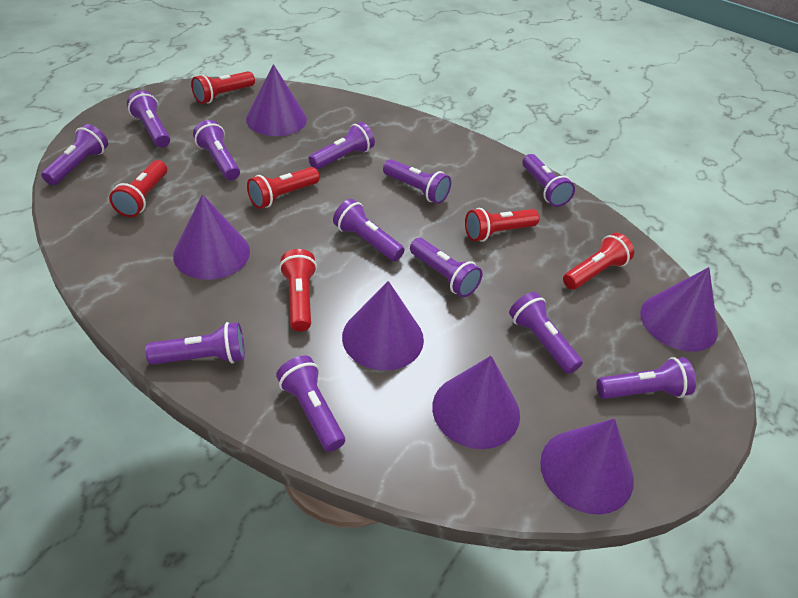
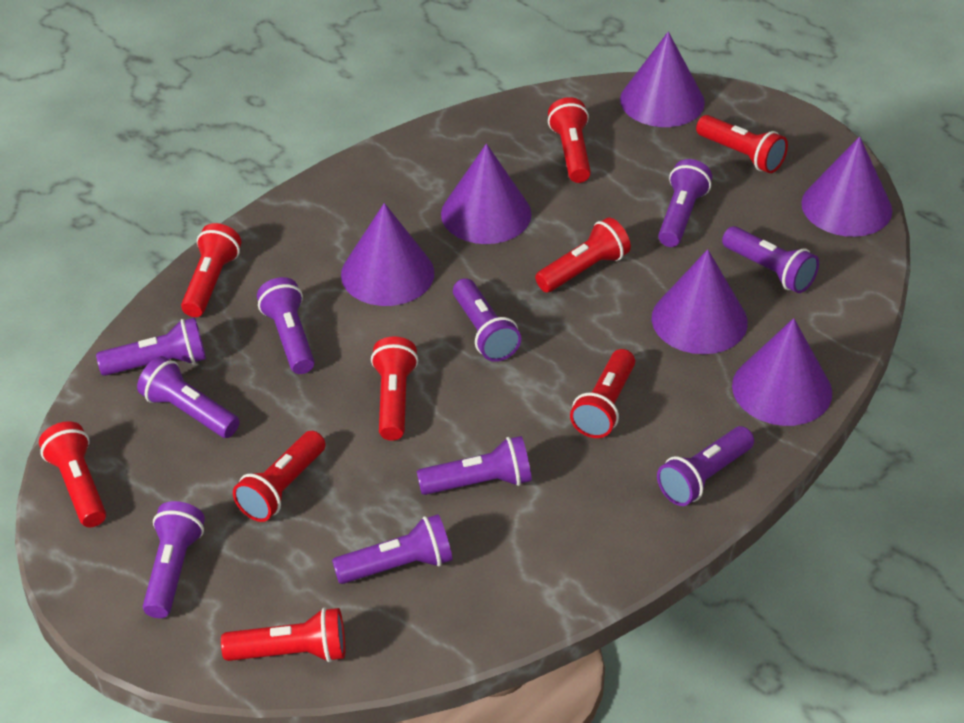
purple flashlight: [42,124,108,185] [127,90,170,147] [145,322,245,365] [193,120,240,180] [276,356,345,452] [309,122,375,170] [333,199,405,261] [383,159,451,204] [410,238,482,297] [509,292,583,374] [522,154,575,207] [596,357,696,399] = 12 -> [96,317,206,376] [137,356,240,438] [143,501,205,618] [257,277,315,374] [332,514,453,584] [417,436,532,495] [453,278,521,362] [657,426,754,506] [658,159,712,247] [722,226,819,293] = 10
red flashlight: [109,160,167,217] [191,71,255,104] [247,167,320,209] [279,249,317,332] [465,208,539,242] [563,233,634,290] = 6 -> [39,421,106,527] [181,223,241,317] [221,607,345,662] [233,431,326,522] [371,336,418,441] [535,217,631,292] [548,97,591,183] [570,349,635,438] [696,115,788,173] = 9

